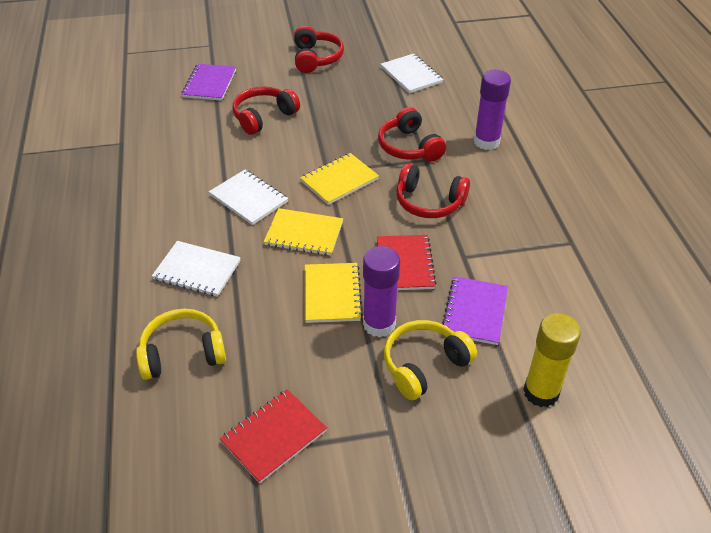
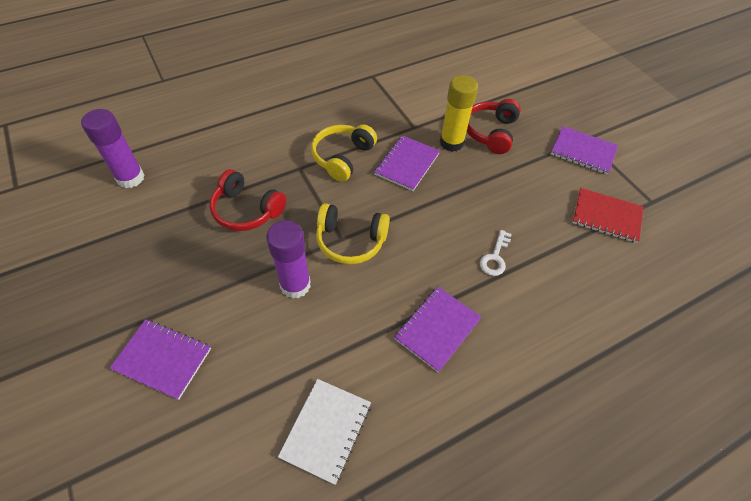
purple notebook: [181,64,236,101] [442,276,508,345] = 2 -> [109,319,211,400] [374,135,440,191] [394,287,482,372] [551,126,618,175] = 4
red headphones: [233,86,300,135] [294,26,344,73] [378,107,446,162] [396,164,470,218] = 4 -> [210,169,286,231] [467,99,521,154] = 2
red notebook: [220,389,327,483] [377,235,436,290] = 2 -> [572,188,643,243] = 1
white key: none = 0 -> [480,230,512,276] = 1
white notebook: [152,241,241,297] [209,170,288,225] [381,54,443,93] = 3 -> [278,379,371,485] = 1
yellow notebook: [264,208,343,256] [300,153,379,205] [305,263,363,323] = 3 -> none = 0

